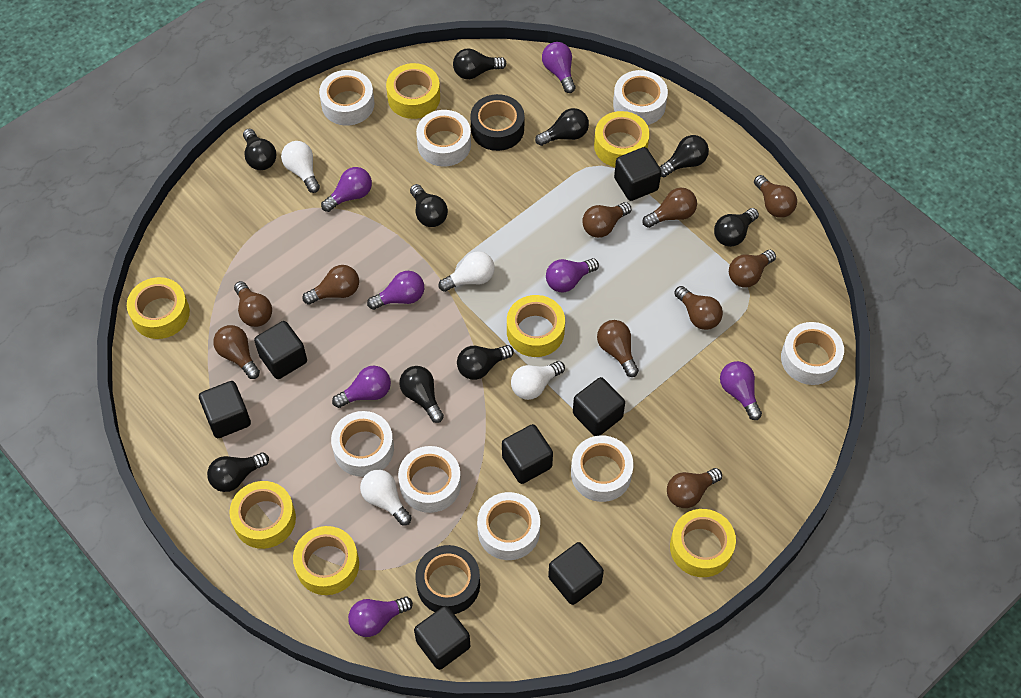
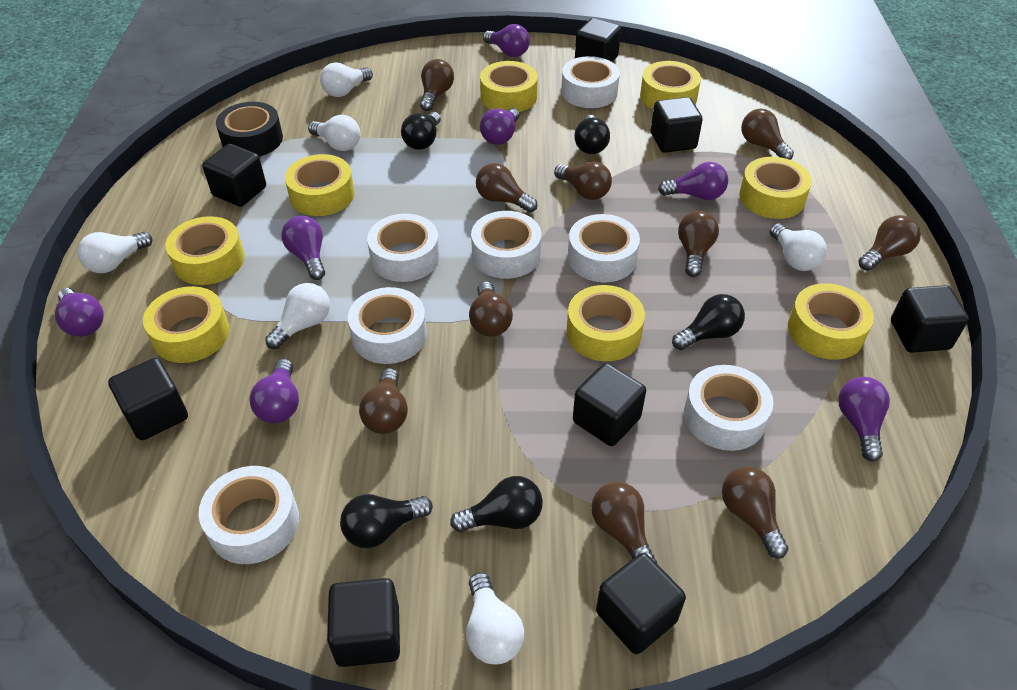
black cube: [199,381,251,438] [254,321,307,379] [414,606,470,670] [502,424,553,484] [548,542,604,605] [573,377,625,436] [614,147,661,201] = 7 -> [108,358,188,440] [202,144,266,207] [327,578,400,667] [573,363,646,446] [575,18,621,62] [596,553,686,654] [651,97,703,153] [891,285,969,353] = 8
black light bulb: [207,453,269,492] [243,129,276,170] [399,366,444,423] [410,184,448,227] [453,48,506,79] [457,345,514,380] [535,108,589,146] [659,135,709,177] [714,208,759,247] = 9 -> [340,494,433,548] [401,112,441,150] [450,476,543,532] [574,115,610,154] [672,294,745,350] = 5
black tape: [415,545,480,614] [470,94,524,151] = 2 -> [216,102,283,156] = 1
white light bulb: [281,141,320,193] [360,470,412,525] [438,251,495,292] [511,361,565,400] = 4 -> [77,232,152,273] [265,283,330,349] [308,115,360,151] [320,62,373,97] [466,572,524,664] [770,223,827,271] = 6
white tape: [319,70,374,126] [331,411,394,477] [398,446,461,513] [416,110,471,167] [477,492,540,560] [571,436,634,502] [613,70,668,125] [781,322,844,385] = 8 -> [199,466,299,564] [348,287,427,364] [367,214,440,282] [471,211,541,279] [561,56,620,108] [568,214,640,282] [684,365,774,451] = 7
yellow tape: [127,277,190,339] [229,481,296,549] [293,526,359,595] [386,63,440,119] [507,295,565,357] [594,111,650,167] [670,509,736,577] = 7 -> [143,286,229,363] [165,216,245,285] [285,154,355,216] [480,61,538,112] [567,285,645,361] [640,61,701,109] [739,157,812,219] [788,283,874,360] = 8

